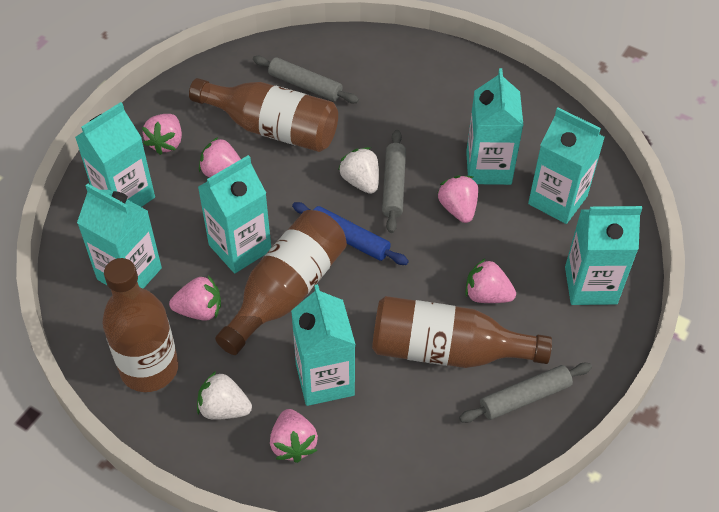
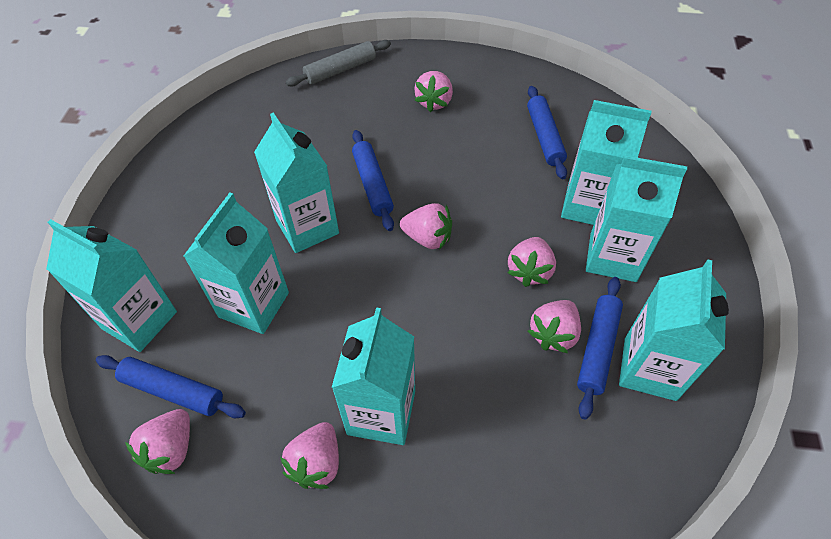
blue rolling pin: [292,202,409,265] = 1 -> [96,355,246,418] [352,130,394,231] [527,86,567,179] [577,277,623,420] = 4
brown bottle: [102,258,179,392] [189,78,338,152] [215,210,347,355] [372,296,552,368] = 4 -> none = 0
grey rolling pin: [253,56,359,103] [382,130,406,233] [459,363,592,423] = 3 -> [286,40,391,87] = 1
white strawberry: [197,371,252,420] [338,147,379,194] = 2 -> none = 0

